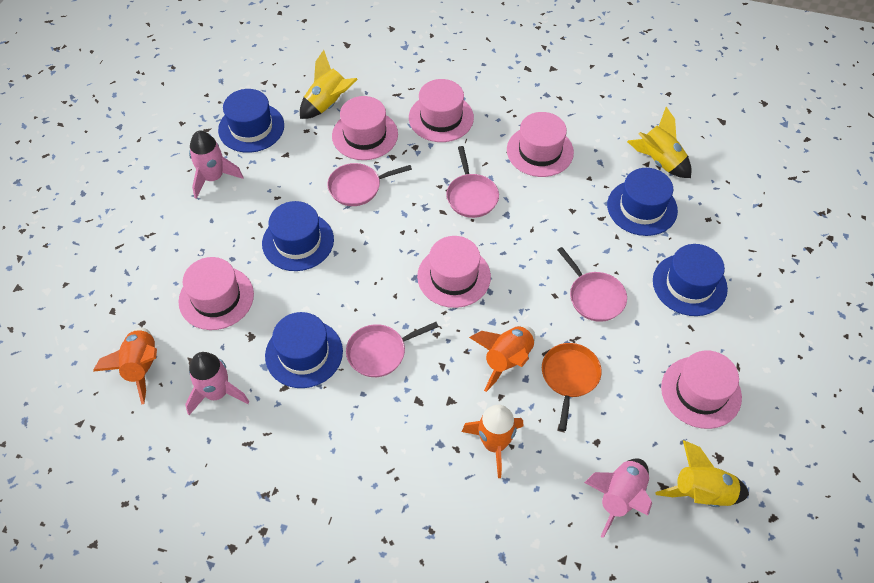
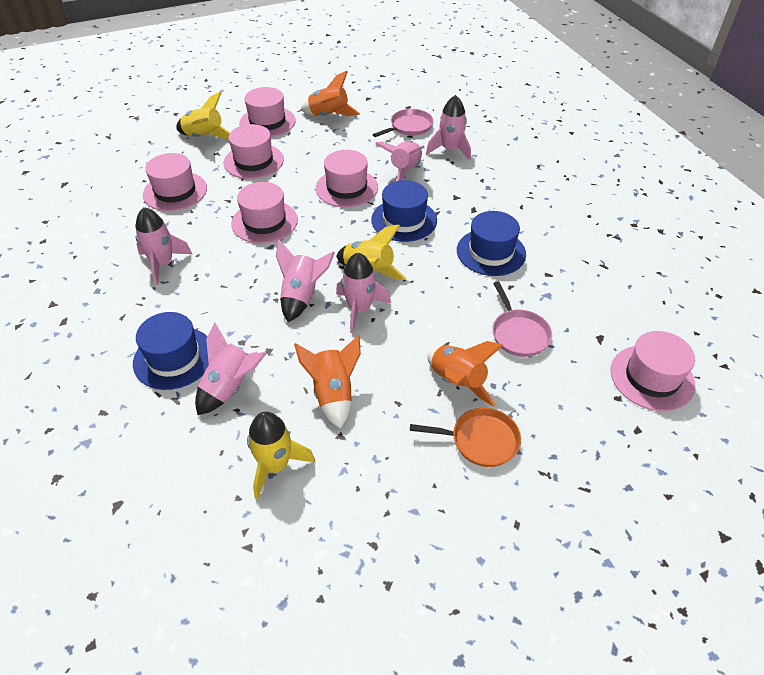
blue hat: [218,89,284,153] [262,201,334,271] [265,312,343,388] [607,168,678,236] [653,244,728,316] = 5 -> [133,312,209,390] [371,180,437,242] [457,211,526,276] = 3
pink pan: [327,163,412,206] [346,322,439,377] [446,146,499,218] [558,247,627,322] = 4 -> [373,109,433,137] [492,281,552,357] = 2
pink rocket: [185,352,249,415] [189,130,244,199] [584,458,652,538] = 3 -> [135,207,192,286] [195,323,267,415] [276,240,335,322] [336,253,391,333] [375,140,425,181] [426,95,471,161] = 6

